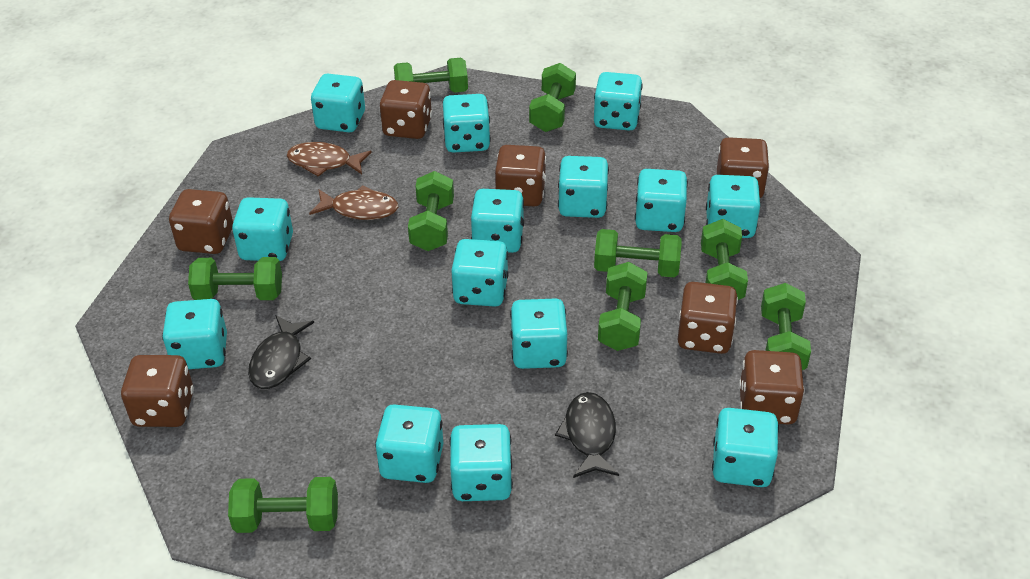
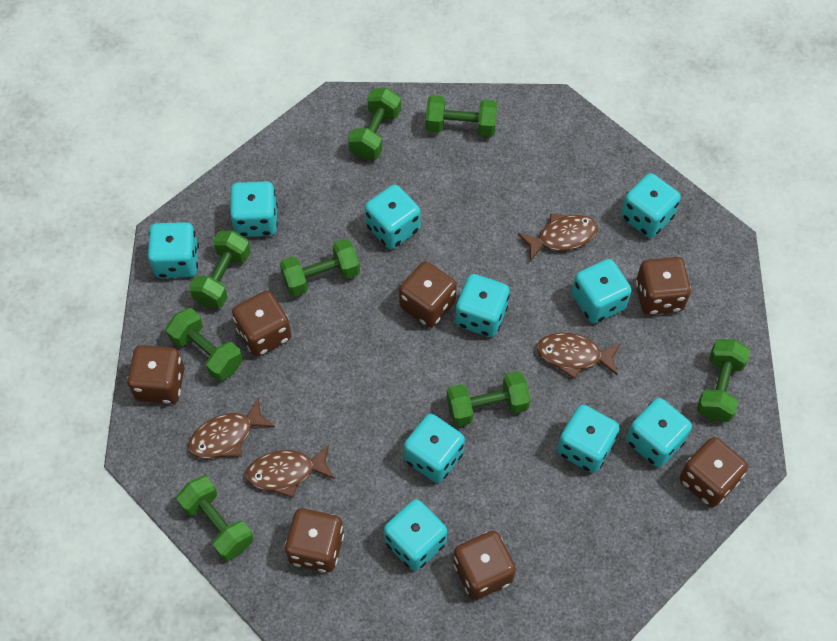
black fish: [248,315,314,389] [555,392,619,478] = 2 -> none = 0
brown fish: [287,142,372,177] [309,185,398,220] = 2 -> [188,398,275,459] [246,444,335,498] [518,213,598,262] [537,333,621,379] = 4
green dumbbell: [188,257,282,300] [228,477,338,533] [394,58,468,93] [408,171,454,251] [529,63,576,132] [594,229,682,277] [598,262,648,351] [701,219,748,300] [761,283,811,370] = 9 -> [166,308,243,381] [176,476,253,561] [189,231,251,308] [280,239,360,297] [348,88,401,160] [426,95,497,137] [447,371,531,427] [697,339,750,422] = 8
turquoise dice: [162,299,227,369] [232,197,293,261] [311,74,365,132] [375,404,443,483] [443,94,491,153] [450,424,513,501] [451,239,508,307] [471,189,524,253] [510,298,568,369] [558,156,609,218] [594,72,643,131] [635,169,688,232] [706,175,760,238] [712,408,779,487] = 14 -> [148,222,199,278] [230,181,278,237] [365,185,420,249] [384,499,447,571] [404,414,465,483] [455,274,510,337] [557,405,619,473] [572,259,632,323] [621,173,681,238] [626,398,692,467] = 10

